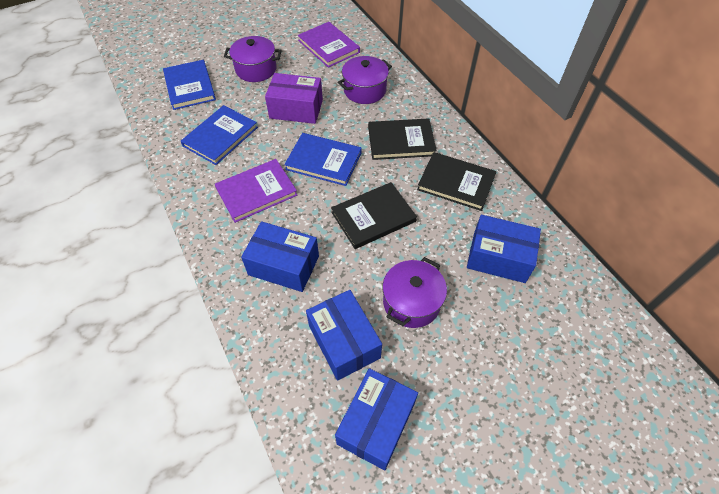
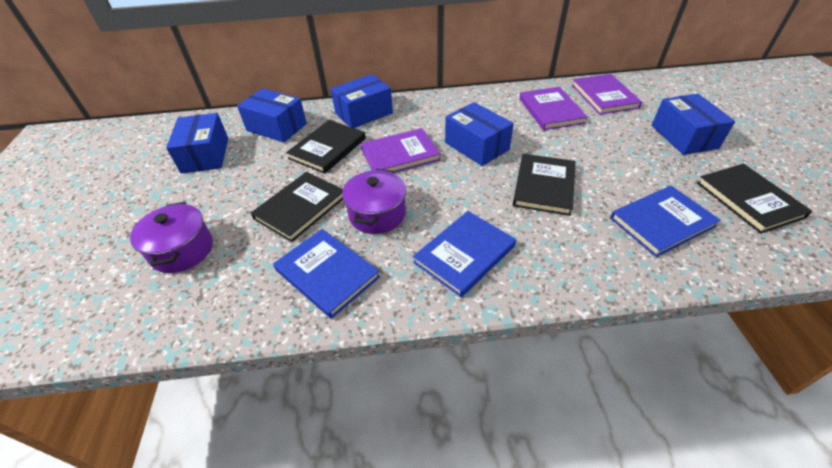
black book: [331,182,417,249] [368,118,437,160] [417,152,496,211] = 3 -> [251,172,343,242] [286,120,366,174] [513,154,575,216] [697,164,812,234] = 4
blue box: [241,221,319,292] [306,290,382,381] [335,368,418,470] [467,215,541,283] = 4 -> [166,113,228,174] [237,88,307,143] [331,74,393,128] [445,102,514,166] [651,93,735,155] = 5
purple book: [215,159,297,223] [298,22,360,68] = 2 -> [361,128,440,173] [519,87,588,130] [572,74,642,115] = 3
purple box: [265,73,323,124] = 1 -> none = 0
purple pot: [224,36,282,82] [338,56,392,104] [382,257,447,328] = 3 -> [130,202,213,273] [342,169,406,234] = 2

